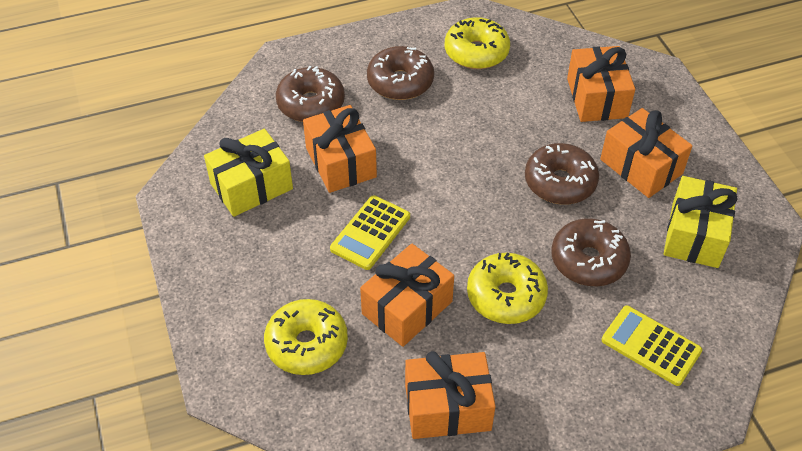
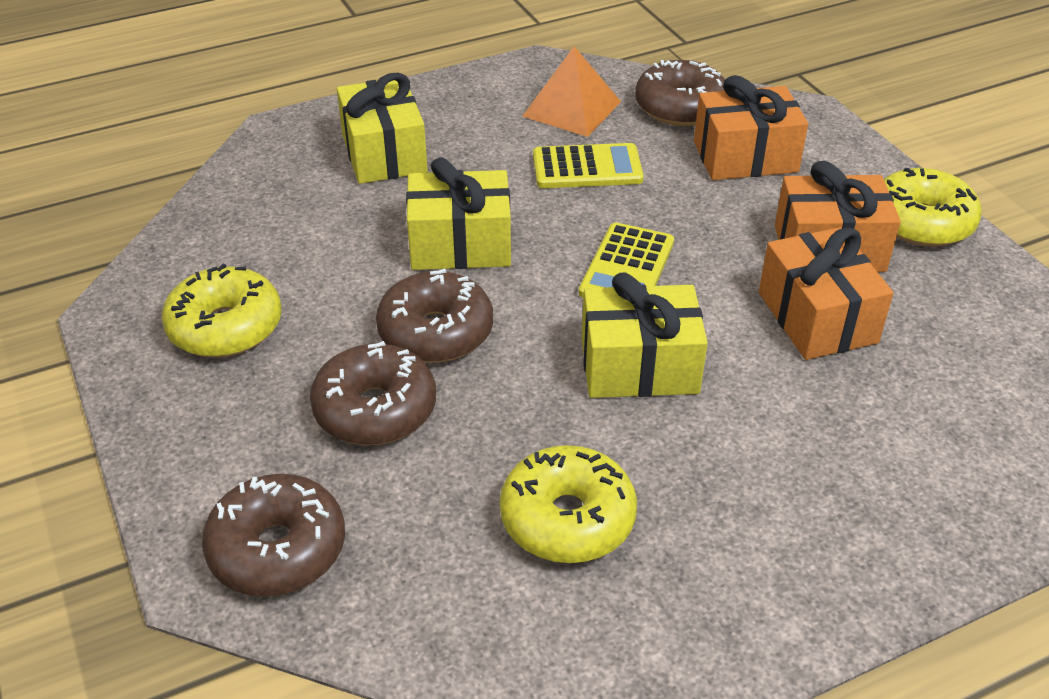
orange gift: [303,105,377,193] [360,244,454,347] [405,351,496,439] [567,46,635,122] [600,108,693,198] = 5 -> [694,75,808,180] [759,227,894,360] [775,161,901,272] = 3
orange pyramid: none = 0 -> [522,46,621,137] = 1
yellow gift: [204,129,293,217] [664,176,738,268] = 2 -> [337,73,428,184] [406,157,511,270] [582,272,708,398] = 3

